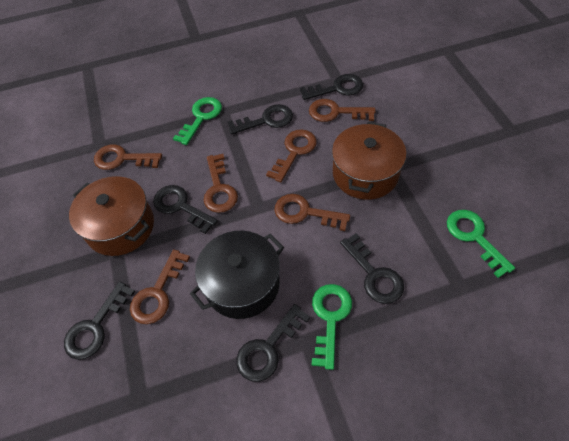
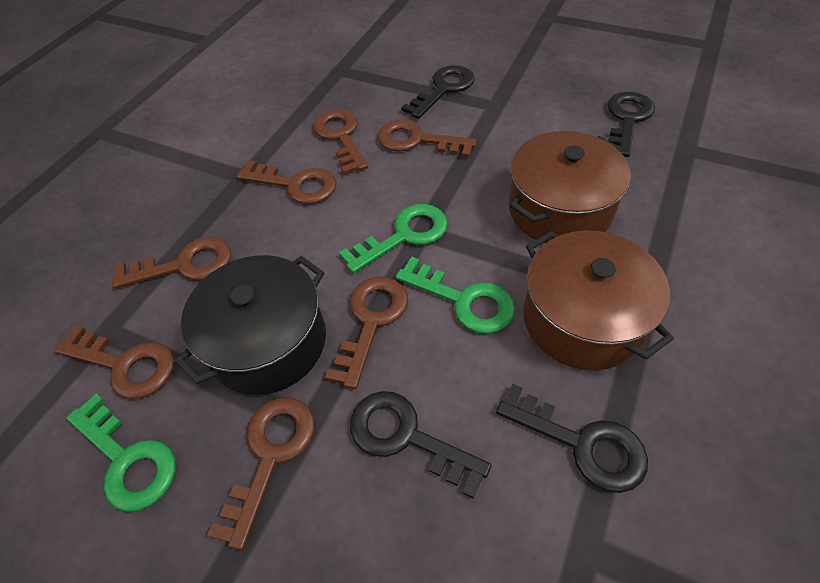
black key: [64,281,135,360] [153,185,218,234] [227,104,293,135] [236,304,310,382] [300,74,363,100] [340,233,404,304] = 6 -> [350,391,491,499] [401,65,475,119] [496,384,648,493] [607,92,655,157] = 4
brown key: [94,144,162,170] [130,249,190,324] [204,154,238,213] [266,129,317,182] [274,194,350,231] [309,99,376,122] = 6 -> [54,325,174,399] [112,237,231,289] [207,397,315,550] [237,160,336,204] [313,109,368,175] [325,277,408,389] [377,120,476,158] = 7

